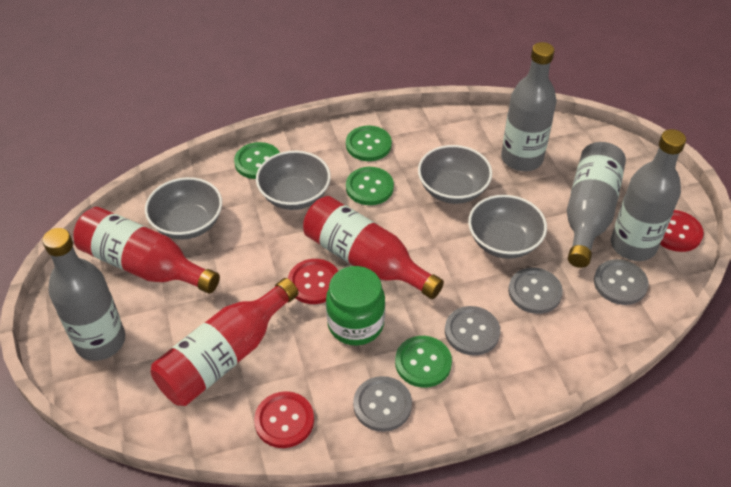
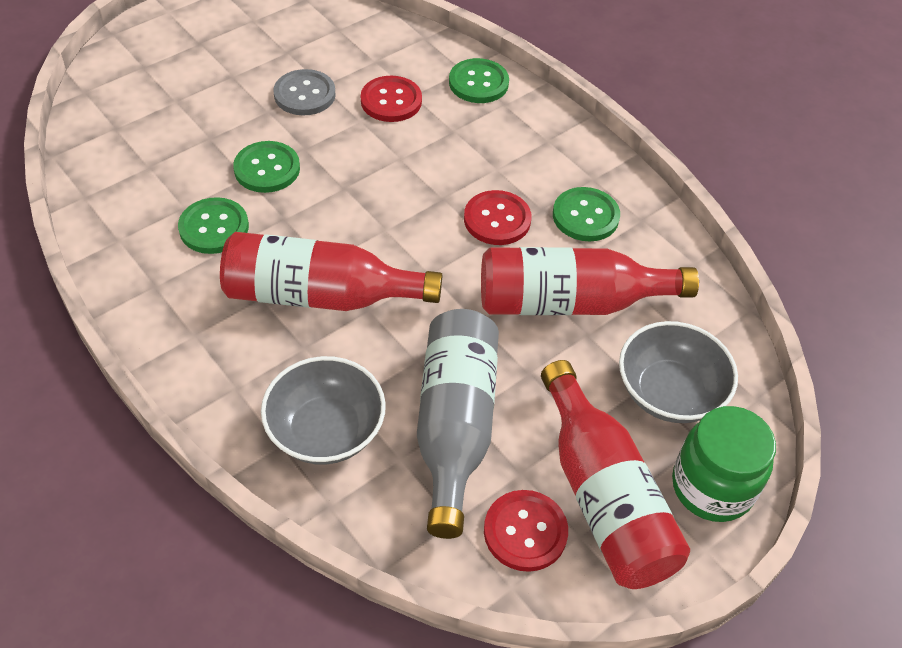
grey bottle: [42,228,125,361] [501,42,557,171] [567,142,626,268] [611,129,686,261] = 4 -> [417,309,499,539] = 1
grey bowl: [145,177,222,239] [256,151,331,210] [418,145,492,204] [468,195,547,259] = 4 -> [261,356,386,465] [619,321,738,423] = 2
grey button: [353,376,412,432] [445,306,500,356] [508,268,563,314] [594,259,649,305] = 4 -> [274,69,336,115] = 1

